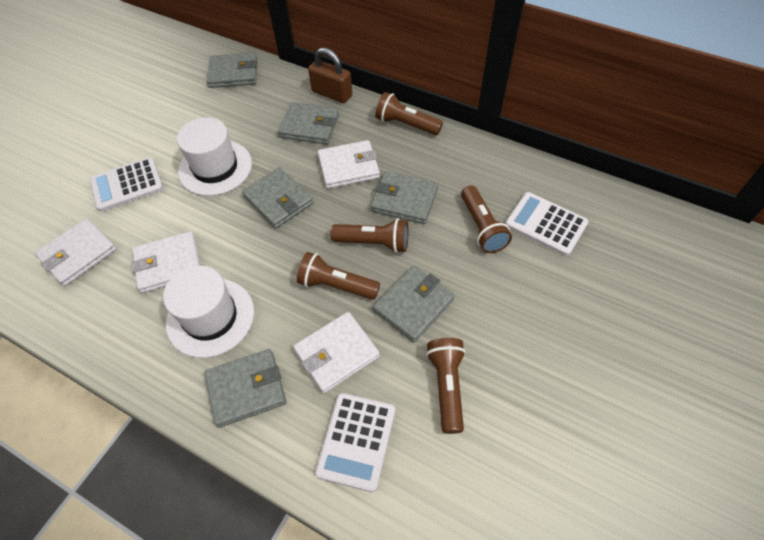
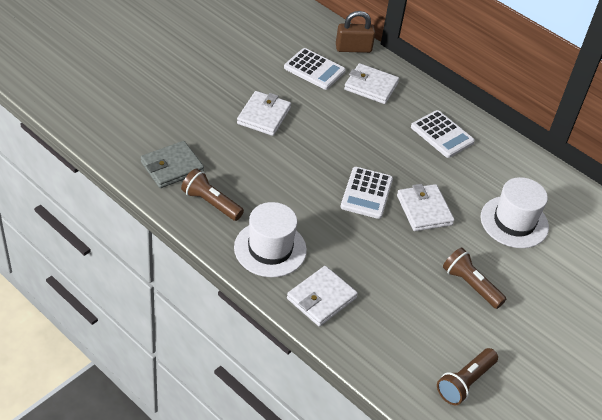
brown flashlight: [297,252,380,300] [330,218,408,253] [375,92,443,135] [426,338,466,434] [461,185,512,253] = 5 -> [181,168,244,221] [437,348,498,405] [443,247,506,309] = 3
grey wallet: [204,349,286,428] [207,52,257,88] [242,167,313,229] [278,102,339,144] [371,171,438,224] [373,266,455,342] = 6 -> [141,141,204,188] = 1

